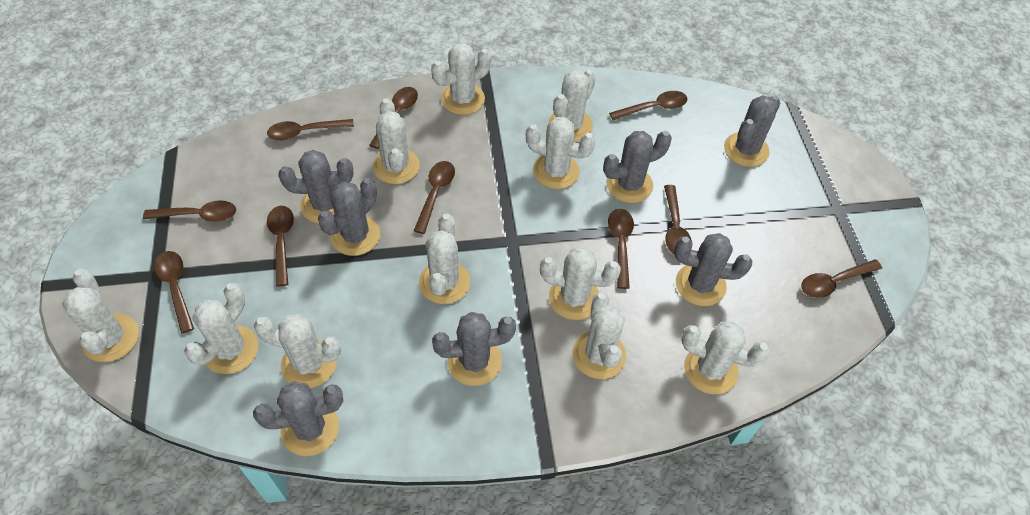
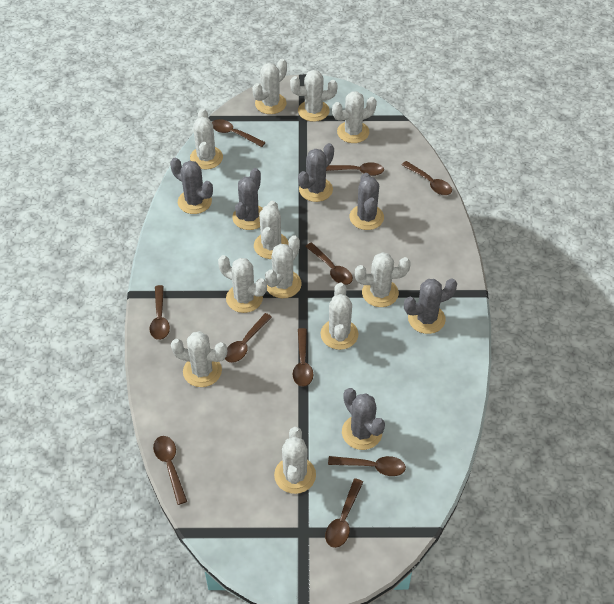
grey cactus: [253,381,343,456] [278,150,353,223] [318,178,380,256] [432,312,516,386] [603,131,672,203] [674,233,752,306] [724,95,780,167] = 7 -> [170,158,213,214] [232,168,263,230] [298,143,334,202] [342,388,385,450] [350,173,384,230] [404,278,457,334] = 6

